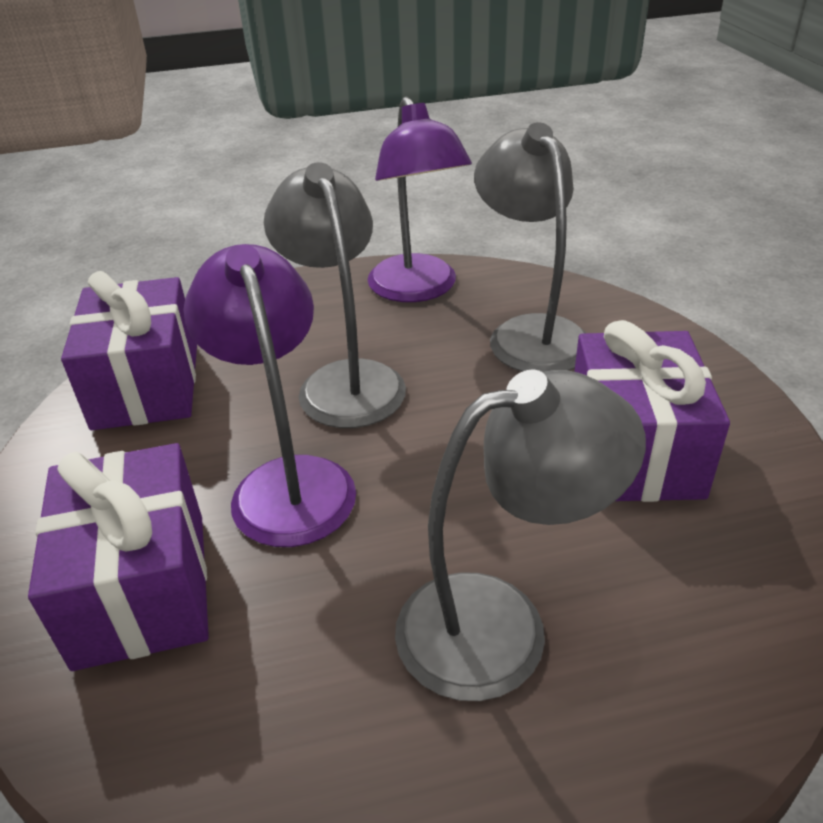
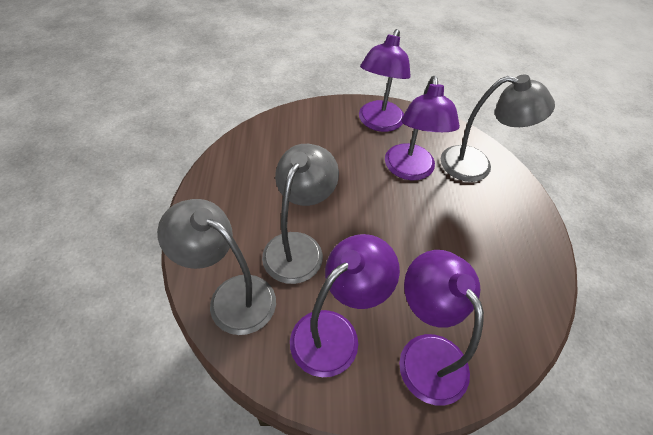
purple gift: [28,443,209,671] [61,271,197,430] [574,320,730,502] = 3 -> none = 0
purple lamp: [183,244,356,547] [368,97,472,302] = 2 -> [290,234,400,377] [359,29,410,132] [385,76,460,180] [399,250,484,406] = 4

